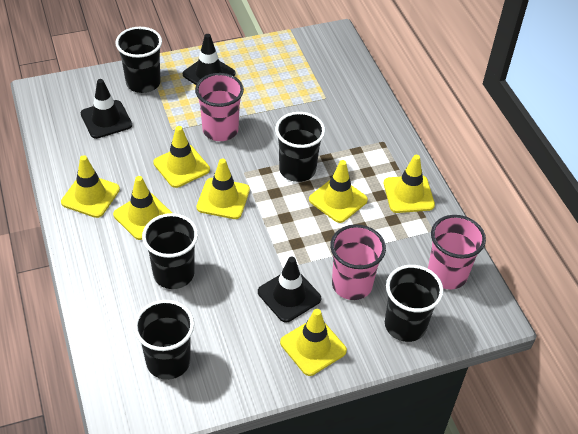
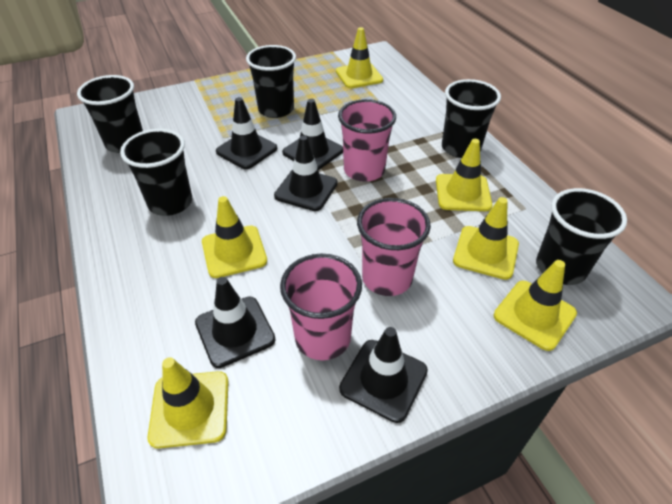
black traffic cone: [81,79,132,139] [183,34,235,85] [258,257,321,322] = 3 -> [195,277,276,368] [216,97,277,169] [274,135,337,211] [282,99,343,170] [339,327,428,423] = 5
yellow traffic cone: [61,155,120,218] [113,176,172,240] [153,126,210,188] [196,159,250,219] [280,309,347,376] [309,160,368,223] [384,155,435,213] = 7 -> [147,357,229,449] [202,196,267,278] [336,27,383,88] [436,139,493,211] [453,197,519,280] [493,260,577,351] = 6

